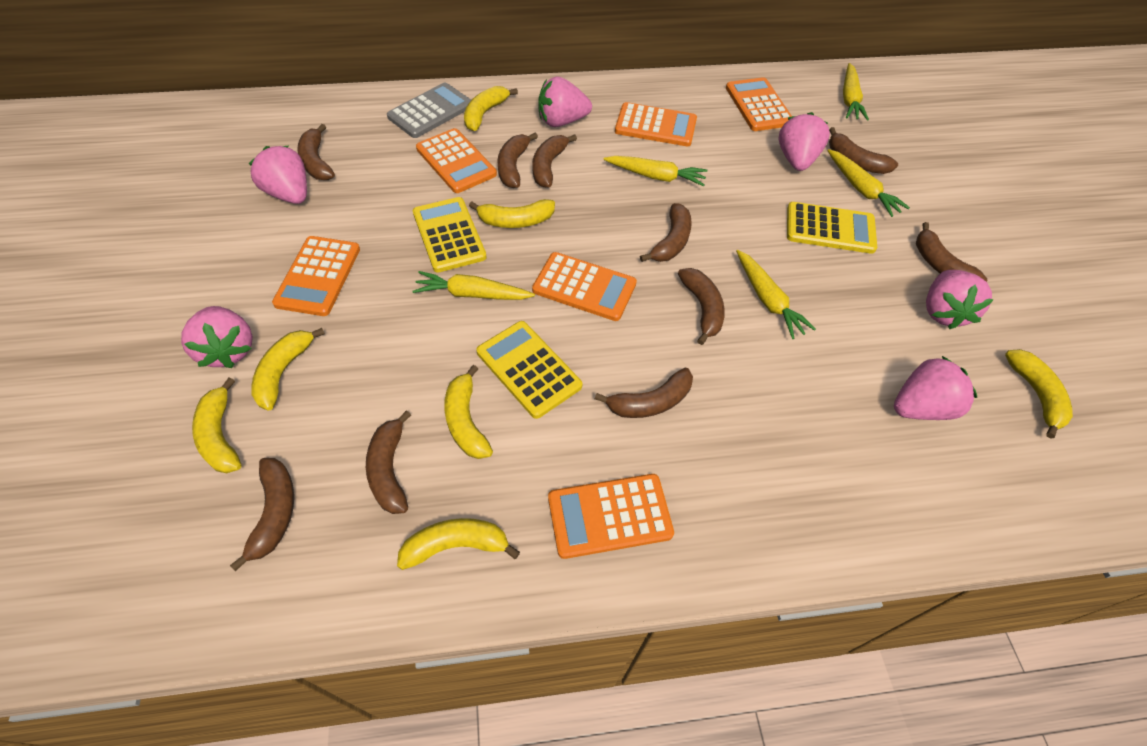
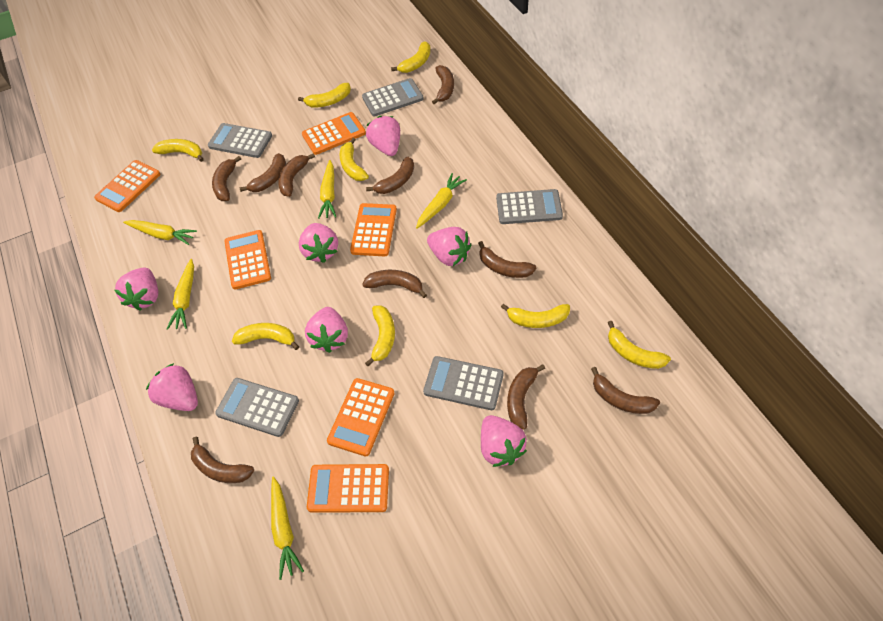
grey calculator: [387,83,471,138] = 1 -> [208,123,272,158] [215,378,299,437] [362,78,424,117] [423,356,504,410] [496,189,563,224] = 5
pink strawberry: [181,306,253,368] [249,146,307,204] [538,76,592,127] [779,112,830,171] [894,356,977,420] [926,270,994,329] = 6 -> [115,268,158,311] [146,363,198,411] [299,223,338,263] [305,307,348,353] [366,116,400,156] [427,227,471,266] [481,415,527,467] = 7
yellow banana: [192,377,241,473] [251,328,325,410] [397,518,520,570] [444,365,493,459] [464,86,518,131] [469,199,555,228] [1005,349,1073,439] = 7 -> [152,139,204,162] [232,323,299,350] [298,83,351,107] [339,138,369,181] [365,306,395,366] [391,41,431,73] [501,304,570,328] [608,321,671,369] = 8
yellow calculator: [413,197,487,273] [476,321,582,419] [787,202,877,254] = 3 -> none = 0

